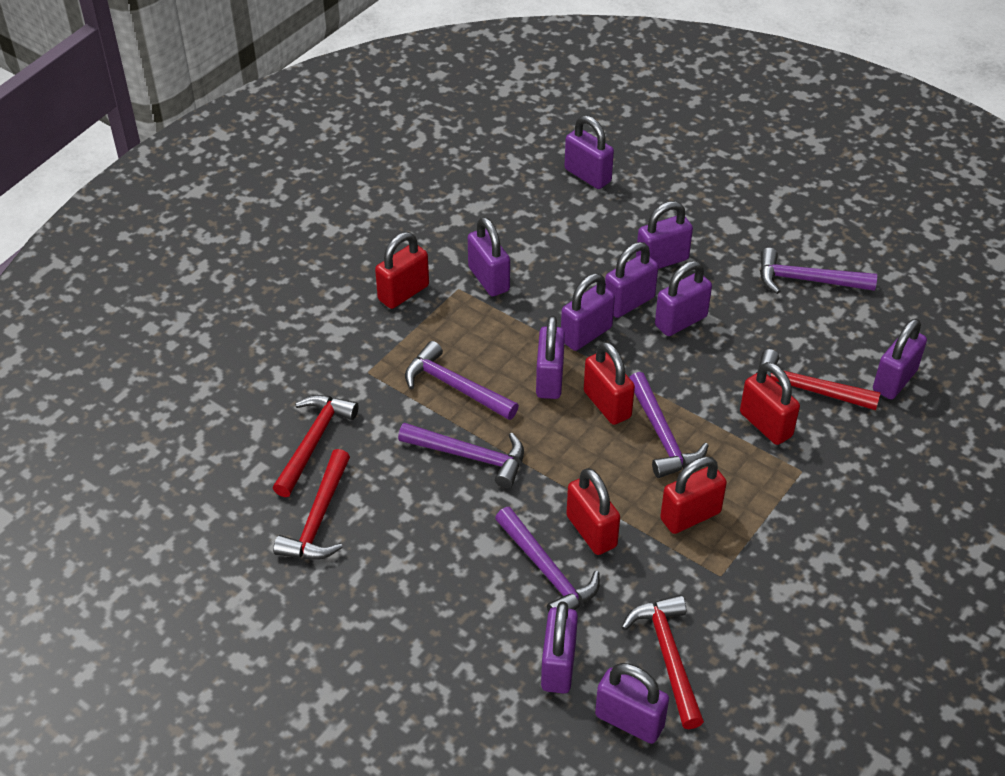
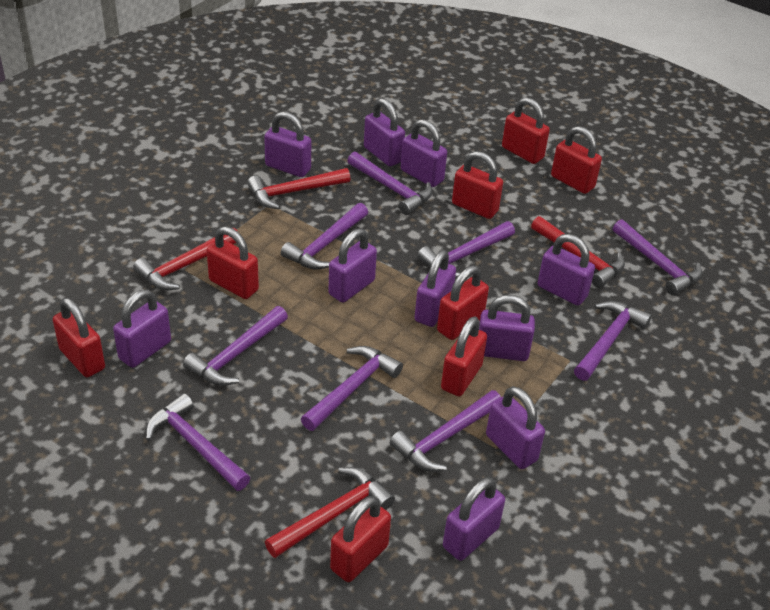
purple hammer: [398,423,524,488] [405,341,519,420] [495,507,600,612] [629,372,709,478] [760,248,877,294] = 5 -> [146,393,250,491] [183,306,288,386] [281,203,368,270] [301,346,403,431] [347,152,433,215] [390,390,501,472] [417,221,515,279] [574,301,652,381] [613,219,702,296] = 9
red padlock: [375,232,429,309] [566,468,620,555] [584,342,635,425] [660,456,727,534] [740,362,800,445] = 5 -> [53,298,105,377] [207,226,259,299] [330,496,391,582] [437,266,489,340] [441,316,487,396] [452,151,503,219] [502,97,550,164] [551,126,602,194] = 8

